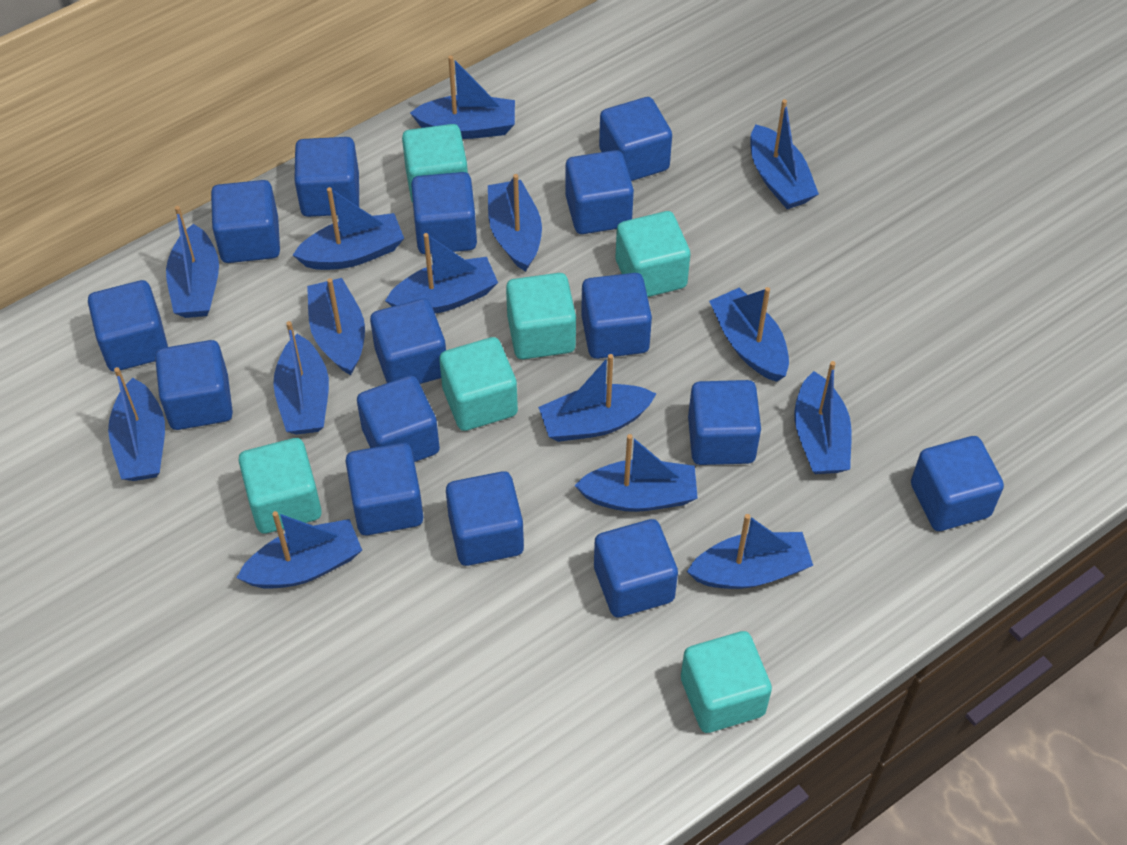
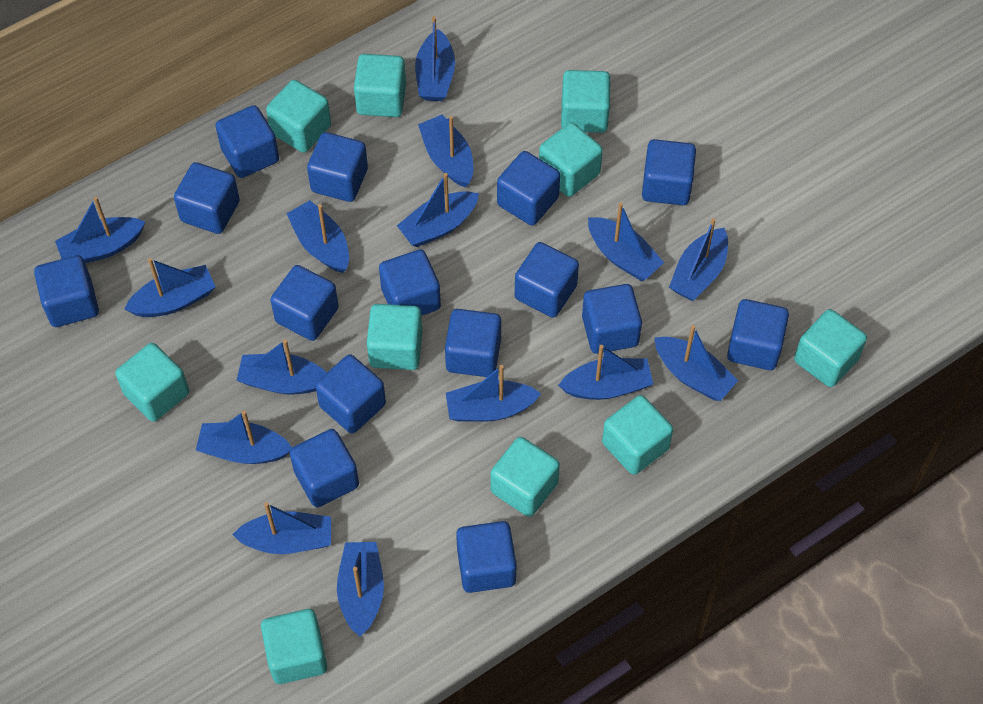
turquoise cube: [239,438,322,533] [402,124,468,203] [439,337,518,431] [506,273,576,359] [616,211,690,297] [681,631,772,733] = 6 -> [115,343,189,422] [261,609,327,684] [266,80,331,153] [354,54,406,117] [367,304,422,370] [491,437,560,517] [539,122,603,197] [561,70,610,133] [602,395,673,475] [794,309,867,387] = 10

